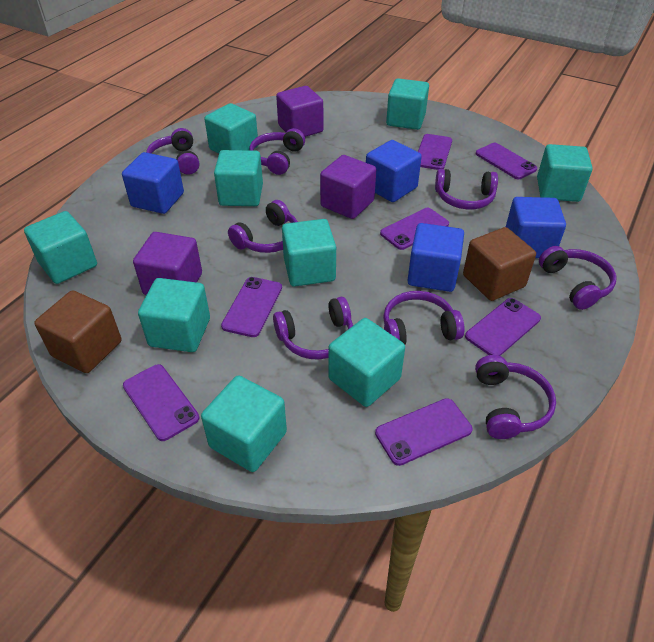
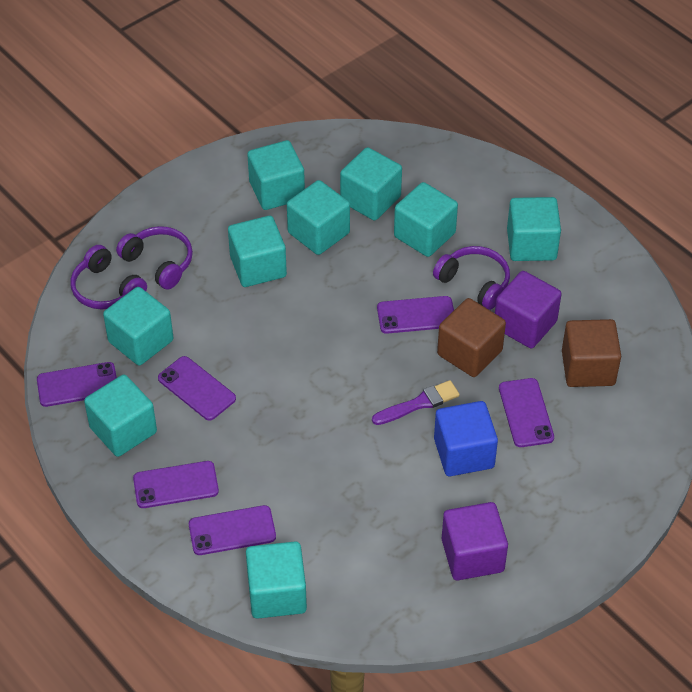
blue cube: [122,152,184,214] [366,140,422,202] [407,223,464,292] [506,197,566,258] = 4 -> [434,401,498,476] = 1
purple brush: none = 0 -> [372,380,460,425] = 1
purple cube: [133,232,202,295] [276,86,323,137] [320,155,376,219] = 3 -> [442,502,508,580] [495,271,562,348] = 2
purple headphones: [146,128,200,175] [228,200,298,253] [249,128,305,175] [273,297,353,360] [383,291,464,344] [435,169,498,210] [475,355,556,439] [539,246,616,310] = 8 -> [70,245,147,309] [116,226,193,290] [433,246,510,310] = 3
purple phone: [123,364,199,441] [221,277,282,337] [375,398,473,466] [380,208,449,250] [418,134,452,170] [465,298,541,356] [476,143,537,179] = 7 -> [37,362,117,407] [133,461,219,508] [158,356,236,421] [189,505,276,555] [377,296,454,334] [499,378,554,447] = 6

